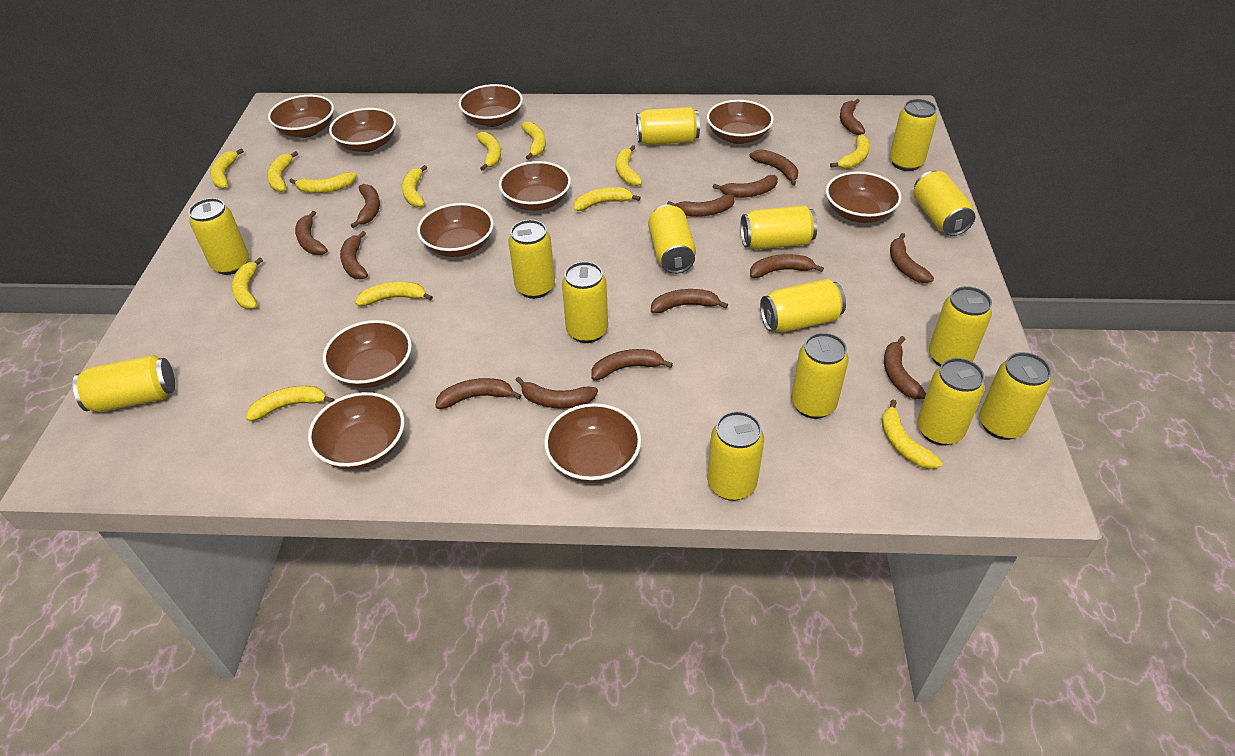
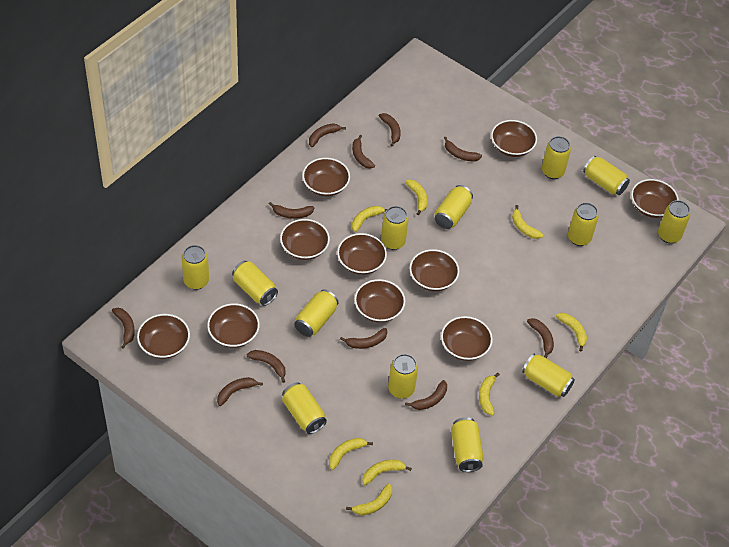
brown banana: [295,211,328,255] [340,231,368,279] [350,184,380,228] [435,378,521,409] [516,377,598,408] [591,349,673,380] [651,289,728,313] [667,194,735,217] [713,175,778,198] [750,149,798,186] [750,254,824,278] [840,99,865,135] [884,336,926,399] [890,233,934,283] = 14 -> [112,308,135,349] [217,377,263,406] [247,350,286,383] [269,202,315,219] [309,123,346,147] [340,328,387,349] [352,135,375,169] [379,113,401,146] [405,380,447,410] [444,137,482,161] [527,318,554,358] = 11
yellow banana: [210,149,244,189] [231,257,263,309] [246,386,335,421] [267,151,298,192] [290,172,357,193] [355,282,433,306] [402,165,427,207] [476,132,501,171] [521,122,546,160] [574,187,641,211] [616,145,642,186] [830,135,870,169] [882,400,942,469] = 13 -> [329,438,373,470] [346,484,392,515] [352,206,387,232] [362,460,412,485] [405,180,427,215] [479,373,500,416] [512,205,543,239] [556,313,587,352] = 8
yellow can: [73,355,175,412] [189,198,249,275] [508,220,555,299] [562,262,608,343] [636,107,700,145] [648,205,696,274] [707,411,764,501] [740,205,817,250] [760,279,846,333] [791,333,849,419] [889,99,937,171] [913,171,975,236] [917,358,985,446] [929,286,992,367] [979,352,1051,440] = 15 -> [182,245,209,290] [232,261,278,306] [282,382,327,434] [295,289,338,337] [381,206,409,250] [388,354,418,399] [435,185,473,229] [451,417,484,472] [522,354,575,397] [542,136,571,179] [568,203,598,246] [583,156,630,195] [658,200,690,244] = 13

